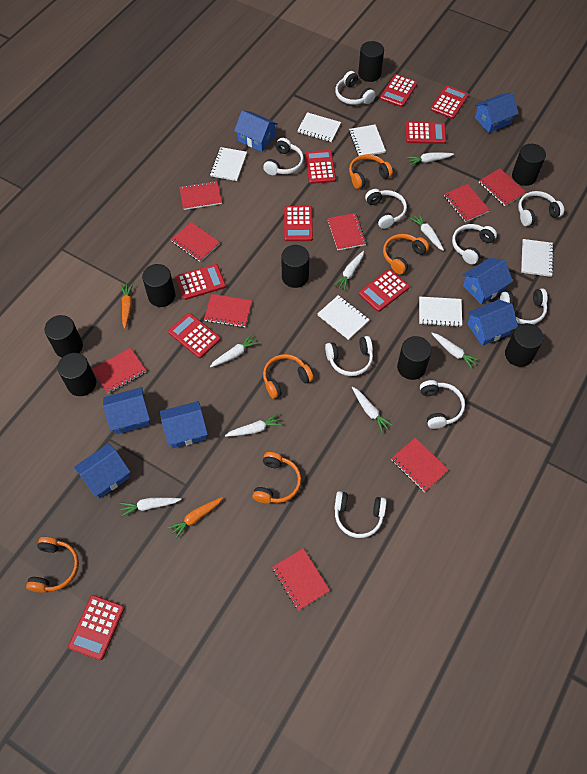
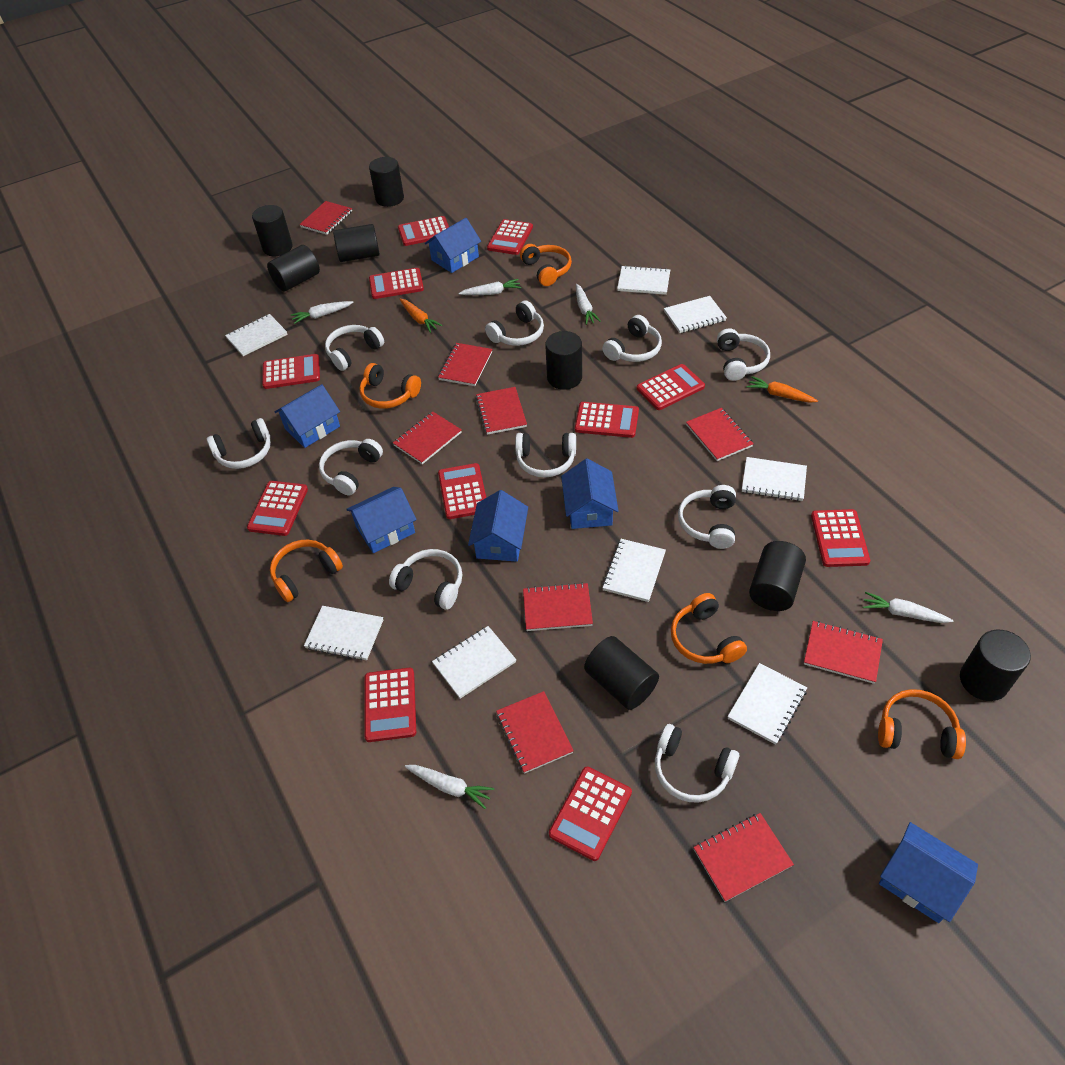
blue house: [74,443,130,499] [103,387,150,434] [160,401,208,449] [234,110,278,152] [462,258,513,305] [467,300,518,346] [475,93,519,133] = 7 -> [274,384,340,448] [346,487,417,553] [425,218,481,273] [468,490,528,562] [561,458,619,529] [879,822,978,923] = 6
red calculator: [68,595,125,660] [168,313,221,358] [176,264,226,300] [284,206,313,241] [305,150,336,184] [359,269,410,312] [380,74,418,107] [405,122,446,144] [430,85,469,119] = 9 -> [247,481,308,536] [262,354,320,389] [364,668,416,742] [369,268,424,299] [398,216,449,246] [438,463,486,519] [487,219,533,255] [549,767,632,861] [575,402,639,438] [637,364,705,410] [811,509,870,567] = 11
white carrot: [119,498,181,517] [210,334,259,367] [225,413,283,437] [334,251,364,291] [352,387,393,433] [407,153,454,166] [410,214,444,251] [431,333,480,369] = 8 -> [291,301,353,324] [405,765,494,809] [459,279,521,295] [576,284,601,325] [863,592,954,623] = 5
white headphones: [263,138,304,175] [325,336,373,376] [334,491,387,538] [335,71,376,105] [365,189,407,229] [420,380,465,429] [452,224,497,264] [500,289,548,324] [518,191,564,226] = 9 -> [207,418,271,469] [319,439,383,495] [325,325,384,371] [389,549,462,610] [485,300,544,346] [515,433,576,478] [602,315,662,362] [655,724,739,803] [678,485,736,549] [717,328,770,381] = 10
white notebook: [210,147,247,181] [297,112,341,142] [317,295,370,340] [349,125,386,156] [419,297,462,327] [521,239,554,277] = 6 -> [225,314,288,356] [304,606,383,661] [432,626,516,699] [602,539,666,602] [617,266,670,295] [664,296,727,333] [727,663,807,745] [742,457,807,501] = 8

